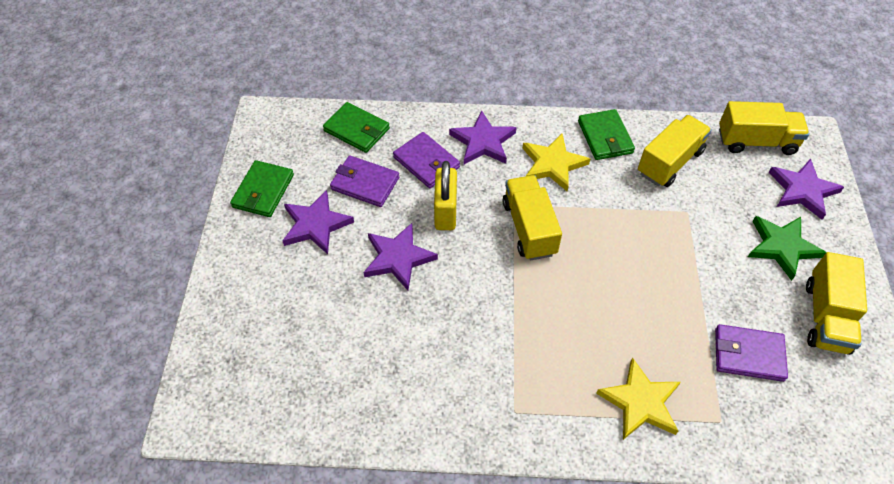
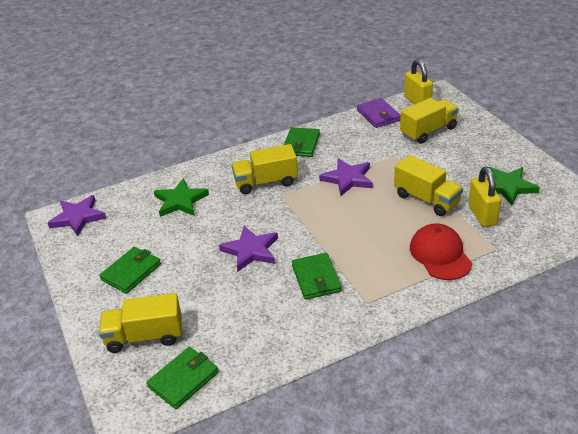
green star: [748,216,827,281] = 1 -> [154,178,209,217] [489,167,540,205] = 2
green wallet: [230,160,294,217] [323,102,390,153] [578,109,635,160] = 3 -> [99,247,161,294] [147,347,219,409] [284,127,320,157] [292,253,342,300] = 4
purple star: [282,190,354,254] [364,223,438,290] [449,110,517,164] [768,159,844,220] = 4 -> [48,195,107,236] [219,226,278,271] [319,158,373,196] = 3
purple wallet: [330,155,399,207] [393,132,460,188] [715,324,788,382] = 3 -> [357,98,401,128] = 1
red cap: none = 0 -> [410,223,472,280] = 1
yellow padlock: [434,161,457,230] = 1 -> [404,59,433,105] [468,167,501,227] = 2
yellow star: [522,133,590,191] [596,357,681,440] = 2 -> none = 0

